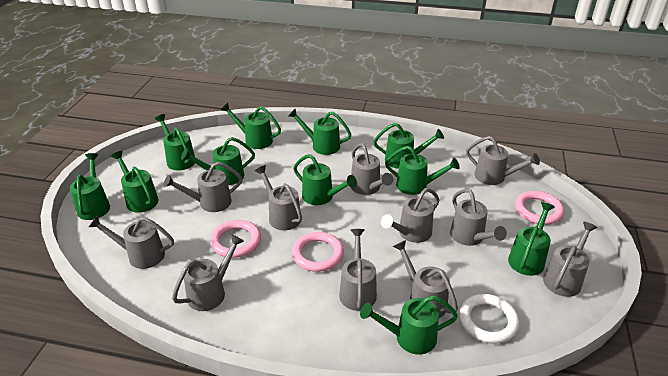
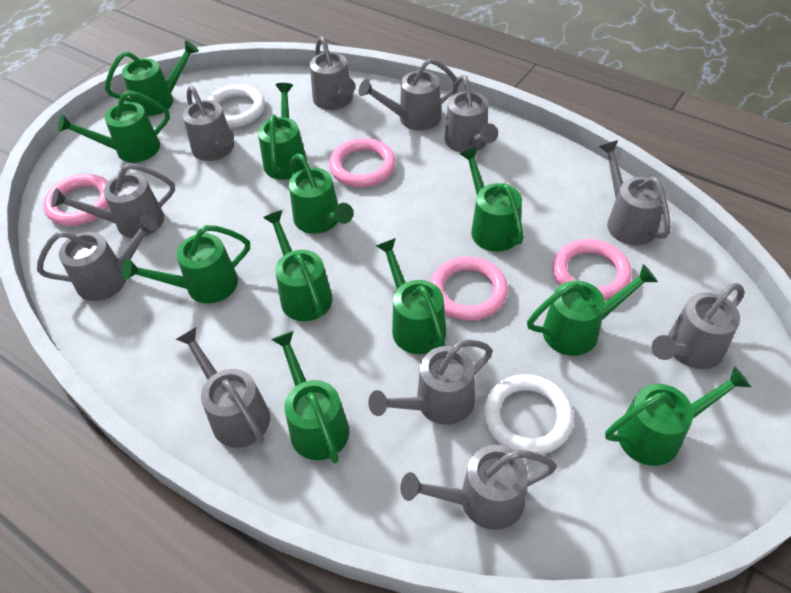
pink ring: [210,220,261,258] [292,232,344,272] [515,191,564,225] = 3 -> [43,174,109,226] [329,138,396,187] [430,256,508,321] [553,239,632,301] = 4
white ring: [459,294,519,344] = 1 -> [206,85,265,128] [484,374,574,455] = 2

